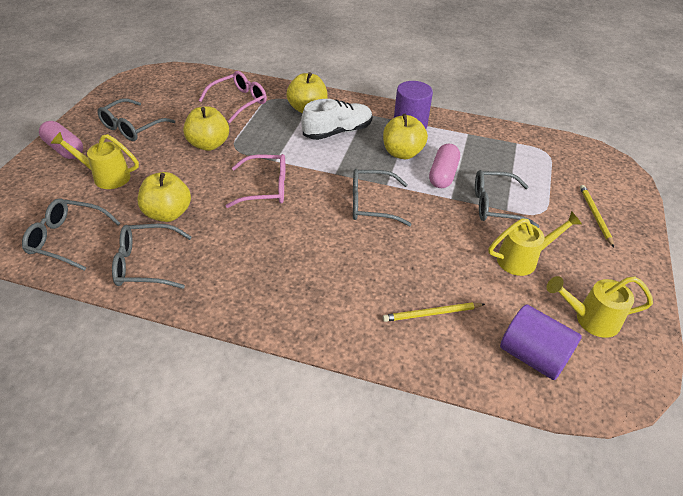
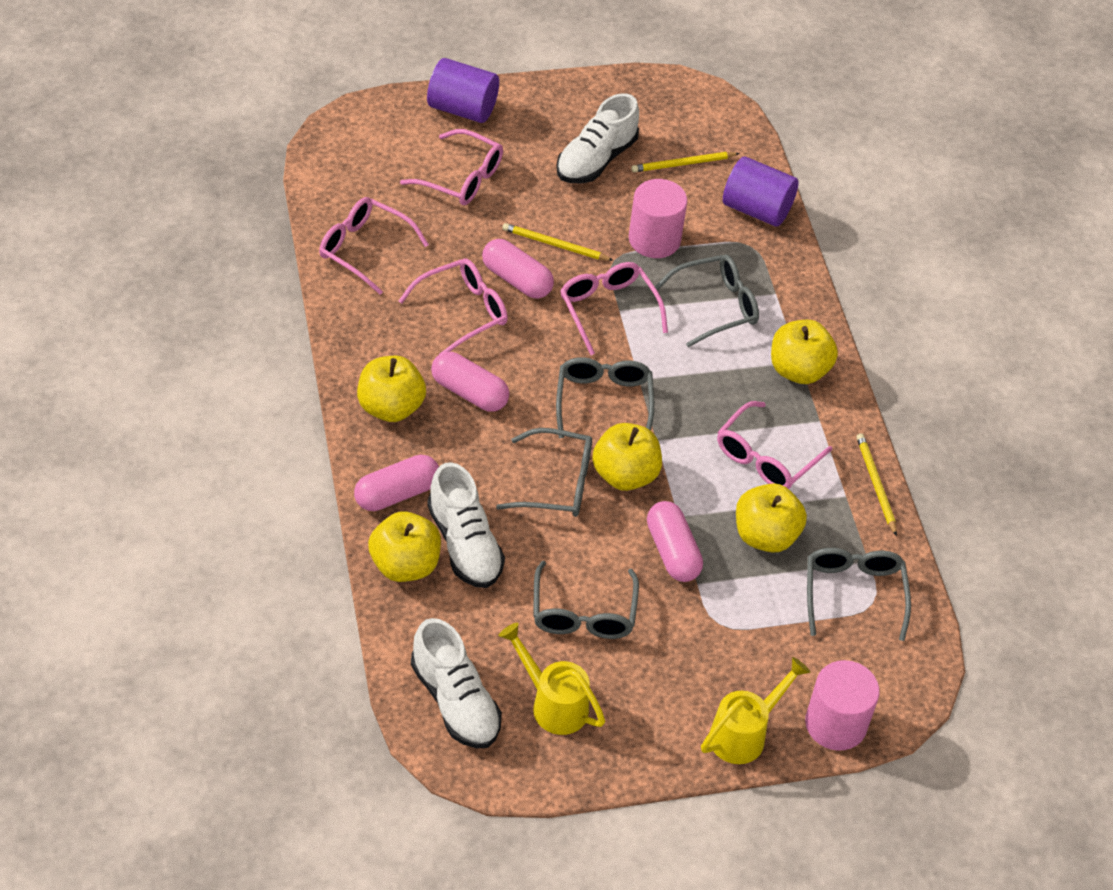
pink capsule: [39,121,83,159] [429,144,460,188] = 2 -> [354,455,439,511] [431,352,509,412] [482,239,554,299] [647,501,703,582] = 4
pink cylinder: none = 0 -> [629,179,687,258] [805,660,880,751] = 2
pink glasses: [199,71,267,123] [226,154,285,208] = 2 -> [319,197,429,295] [399,258,508,354] [400,129,503,205] [560,262,668,355] [717,401,832,489] = 5
white shoe: [301,99,373,140] = 1 -> [411,618,502,749] [427,462,505,588] [556,93,639,183] = 3
yellow apple: [138,172,191,222] [183,106,229,151] [286,72,328,113] [383,114,428,159] = 4 -> [357,356,426,422] [368,511,441,582] [592,423,662,491] [736,483,807,553] [771,320,838,384] = 5
yellow pencil: [383,303,485,322] [580,185,614,247] = 2 -> [502,223,614,261] [631,152,740,172] [856,433,897,536] = 3
yellow watering can: [51,132,139,189] [489,211,582,276] [547,276,653,338] = 3 -> [499,623,605,735] [701,657,810,764] = 2

